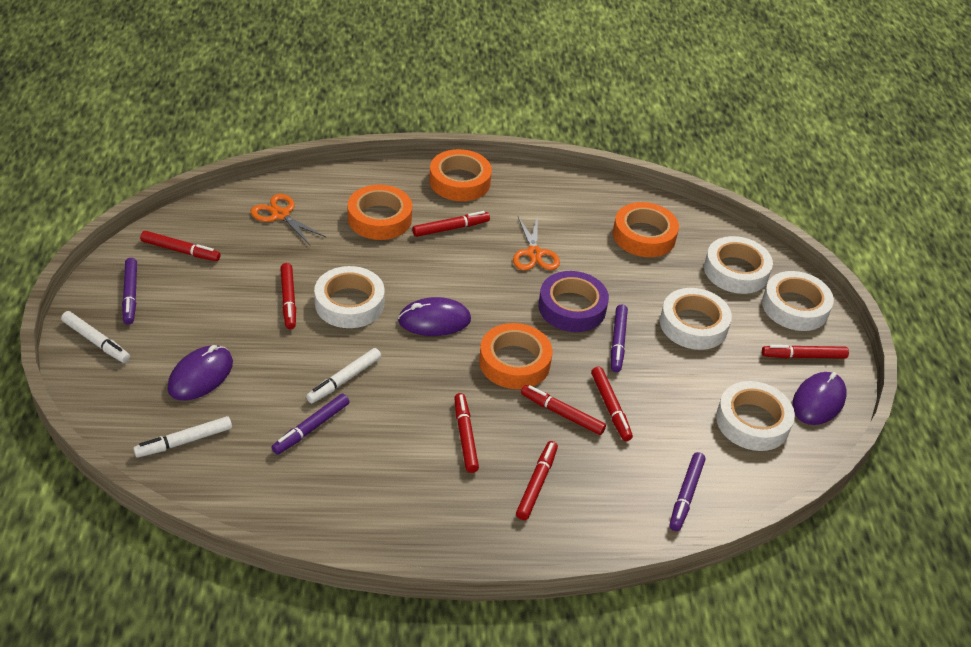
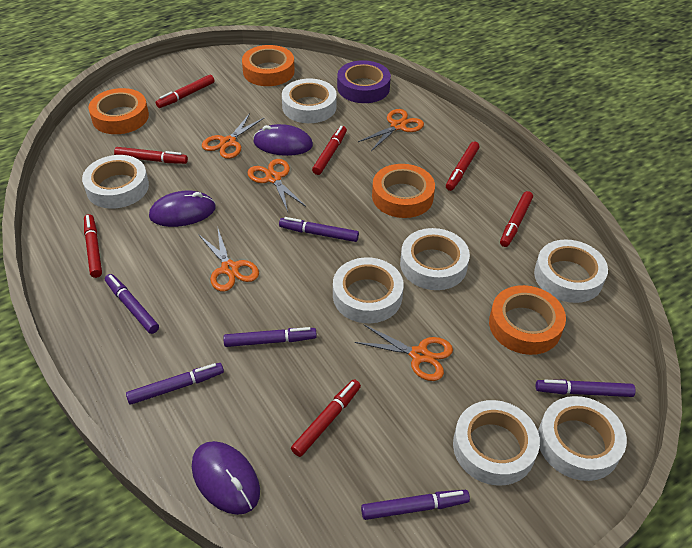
orange scissors: [251,194,327,246] [513,215,560,271] = 2 -> [198,226,259,292] [202,113,264,159] [247,159,306,212] [354,324,453,381] [358,109,424,151] = 5
purple marker: [122,258,137,325] [271,394,349,455] [611,305,628,372] [669,452,706,531] = 4 -> [105,274,159,334] [126,363,224,405] [223,327,317,347] [279,217,359,242] [361,490,470,520] [536,380,636,397] = 6
red marker: [140,231,221,261] [281,263,296,329] [412,211,490,237] [454,393,479,473] [516,441,558,520] [521,385,606,435] [591,367,633,441] [762,345,849,359] = 8 -> [84,214,102,278] [114,147,188,164] [156,75,215,108] [291,379,361,457] [312,126,347,175] [446,141,479,191] [500,191,533,247] = 7
white marker: [61,311,130,363] [133,416,232,458] [306,348,381,403] = 3 -> none = 0
white tape: [314,266,385,328] [660,288,732,350] [704,236,773,294] [716,381,795,451] [762,271,834,331] = 5 -> [82,155,149,209] [282,79,337,123] [333,257,404,323] [400,228,470,290] [453,400,540,486] [534,239,608,303] [538,396,627,481] = 7

